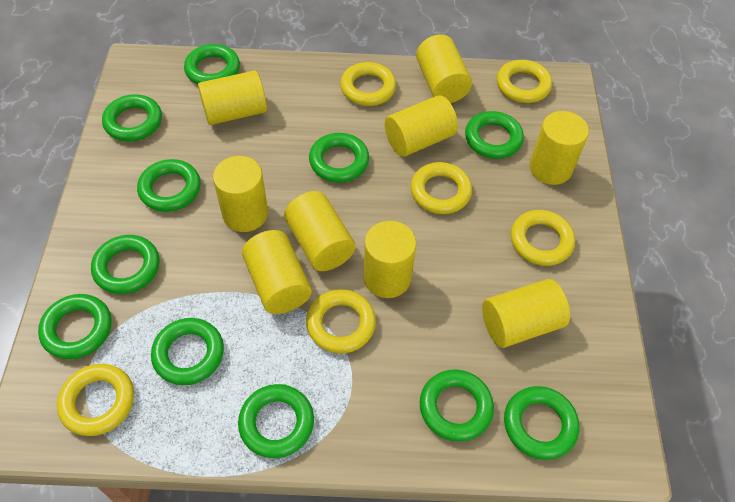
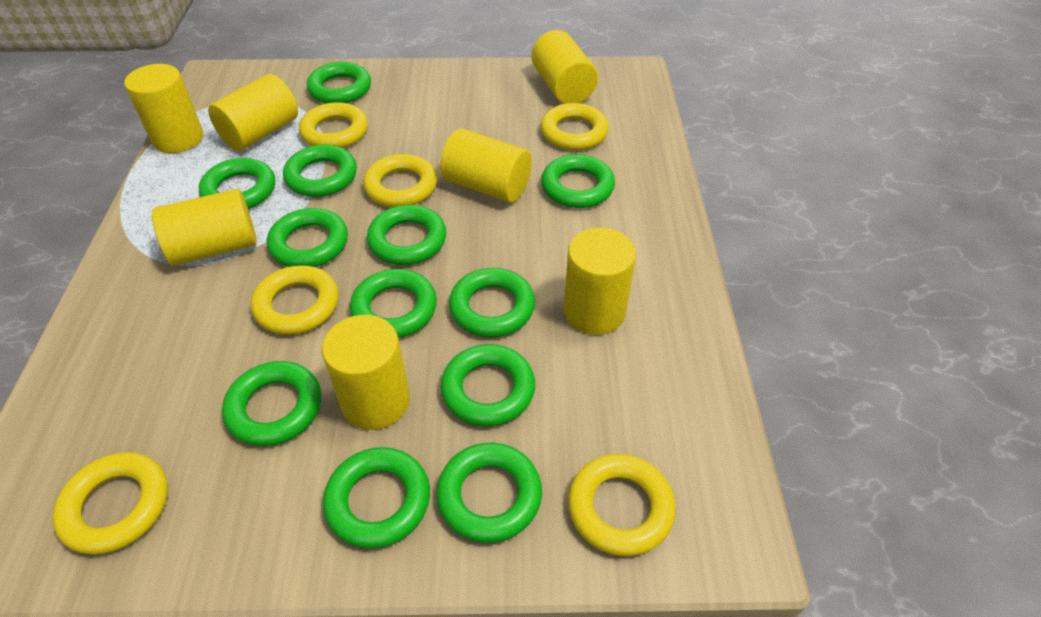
green ring: [38,294,112,359] [91,235,159,294] [102,95,162,141] [137,159,201,212] [151,318,224,385] [184,44,240,85] [238,384,314,458] [309,133,369,183] [420,369,494,442] [465,111,524,159] [504,386,579,460] = 11 -> [199,158,275,209] [222,361,321,446] [267,208,348,267] [283,144,357,197] [307,62,371,103] [323,447,430,549] [350,269,437,338] [367,205,446,265] [436,443,542,543] [441,344,535,427] [449,268,535,337] [541,154,615,208] = 12
yellow cylinder: [198,70,267,125] [213,156,268,232] [242,230,312,314] [284,191,356,271] [363,221,416,298] [385,95,458,157] [416,35,472,103] [482,279,570,348] [529,111,589,185] = 9 -> [124,64,203,153] [152,189,257,266] [208,74,298,151] [322,315,410,430] [440,129,532,203] [532,30,598,104] [564,228,636,335] = 7

